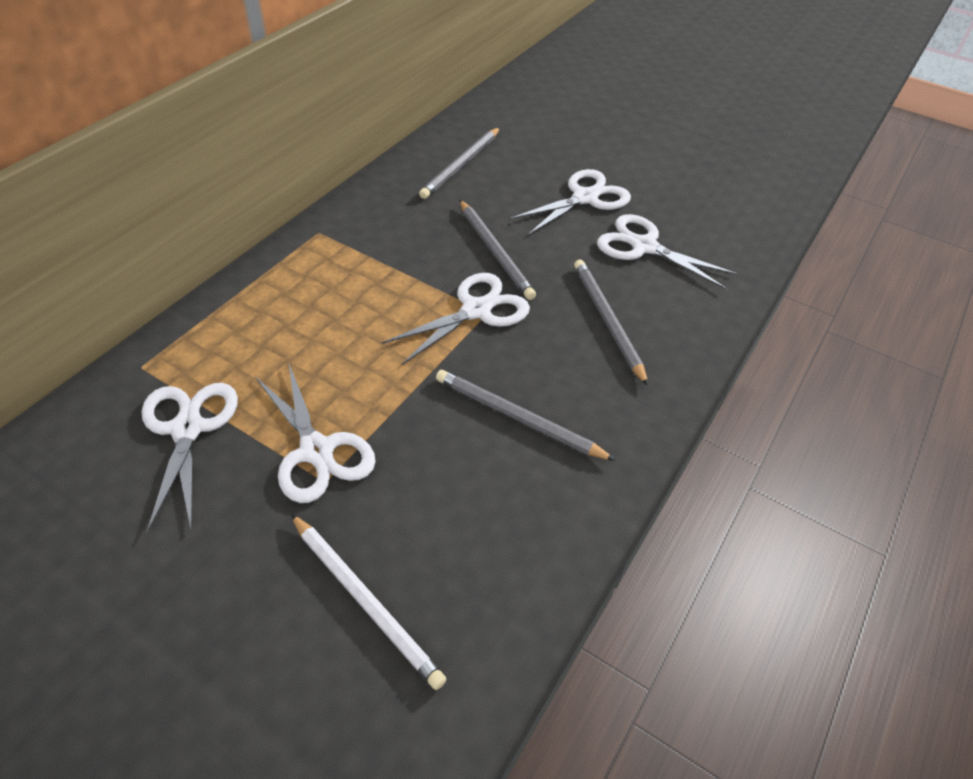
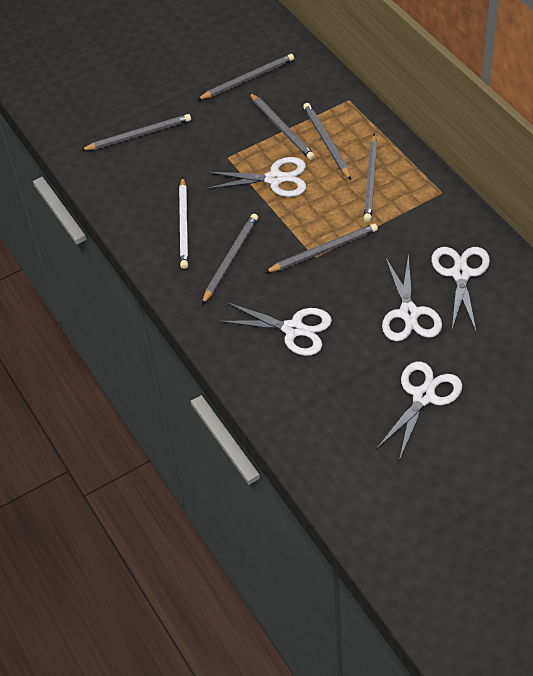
grey pencil: [419,127,500,199] [436,370,616,461] [460,200,536,300] [574,260,648,386] = 4 -> [81,114,191,150] [197,54,294,100] [202,214,258,305] [250,93,315,160] [264,224,378,273] [303,103,351,180] [364,133,377,222] = 7

